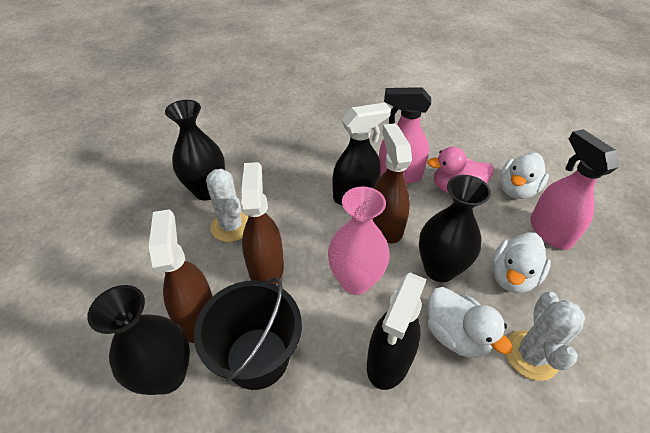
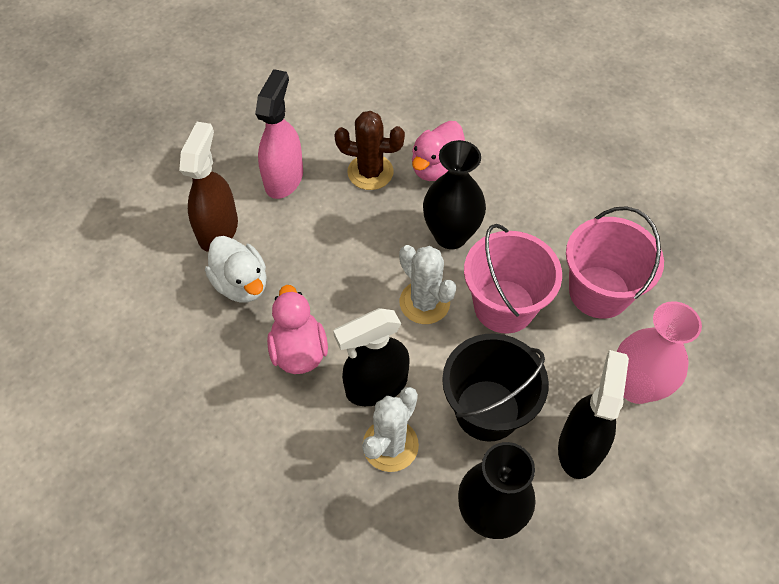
black vase: [87,285,190,395] [165,100,225,201] [419,175,491,282] = 3 -> [423,140,486,249] [458,442,536,539] = 2
brown cactus: none = 0 -> [334,111,405,190] = 1
brown spray bottle: [149,209,213,343] [241,162,284,285] [372,123,412,243] = 3 -> [179,122,238,252] = 1
pink bucket: none = 0 -> [464,224,562,334] [566,206,664,319] = 2
pink duck: [427,147,494,193] = 1 -> [267,285,328,374] [412,121,465,181] = 2
pink spray bottle: [379,87,431,184] [530,129,619,250] = 2 -> [255,69,303,199] = 1
white duck: [427,287,513,358] [492,232,551,293] [500,152,549,199] = 3 -> [205,236,267,303] = 1

